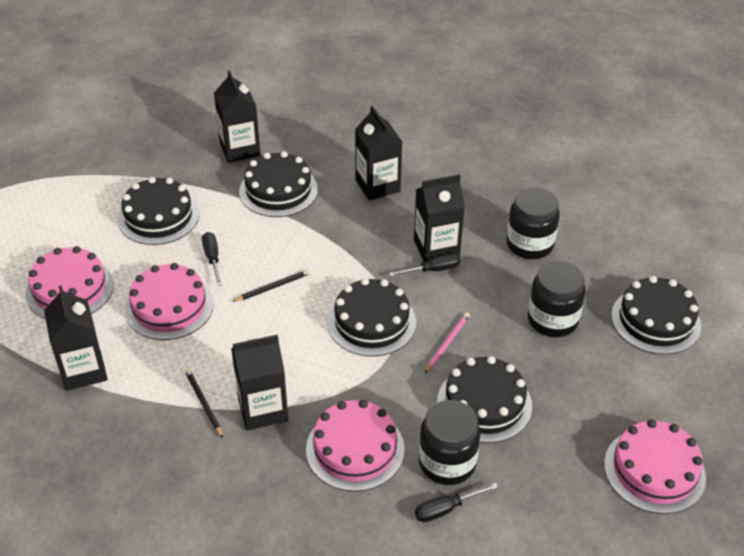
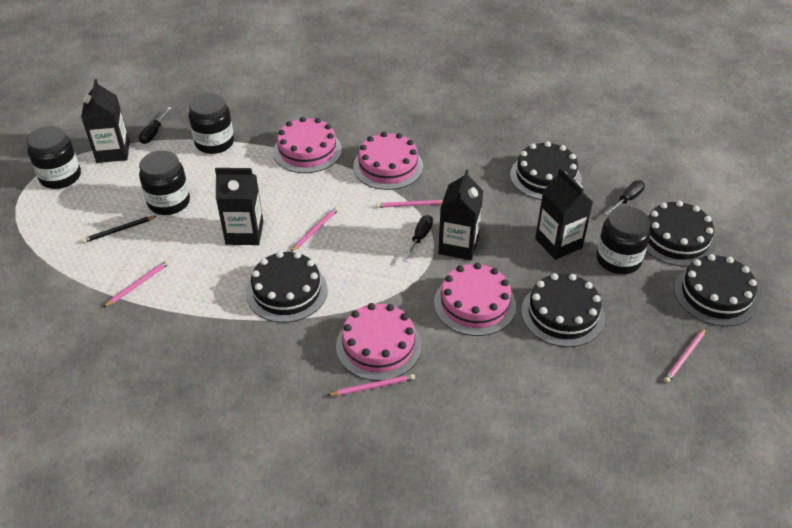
black carton: [44,286,108,391] [214,70,260,163] [231,335,288,430] [355,106,402,200] [414,174,465,263] = 5 -> [81,79,130,163] [215,168,263,245] [438,169,483,260] [535,168,593,260] = 4
black jar: [419,400,481,485] [506,187,560,259] [527,260,586,337] = 3 -> [27,126,81,189] [139,150,190,215] [189,93,234,154] [596,206,650,274] = 4
black pencil: [184,368,223,438] [232,269,311,302] = 2 -> [82,216,156,243] = 1
pink pencil: [425,312,470,373] = 1 -> [104,260,170,307] [291,207,339,252] [328,374,415,396] [376,200,443,208] [664,328,706,383] = 5

